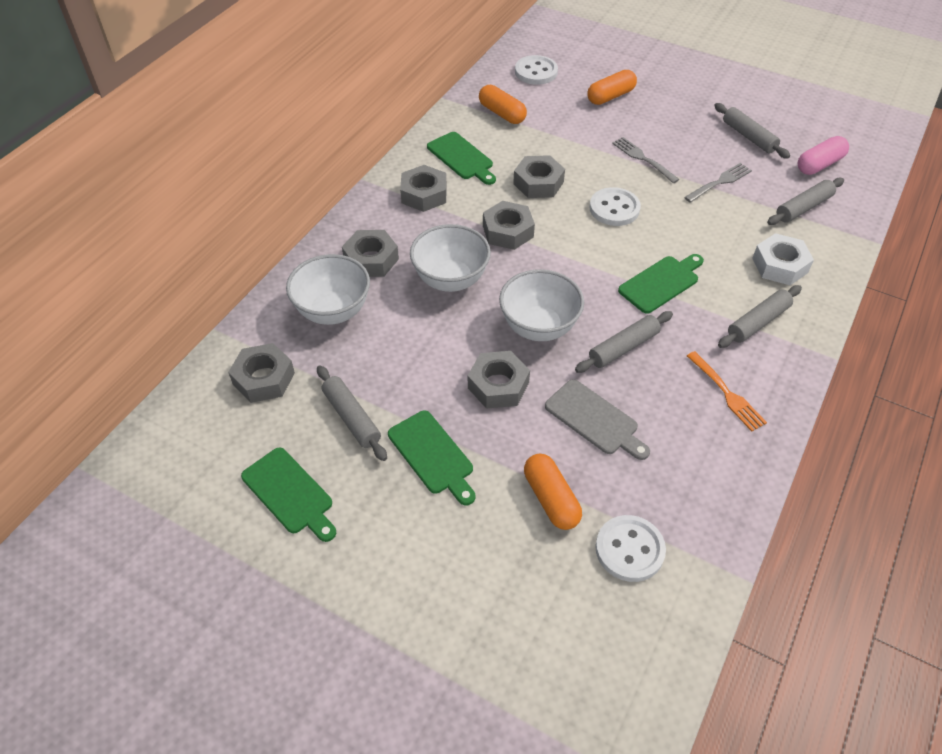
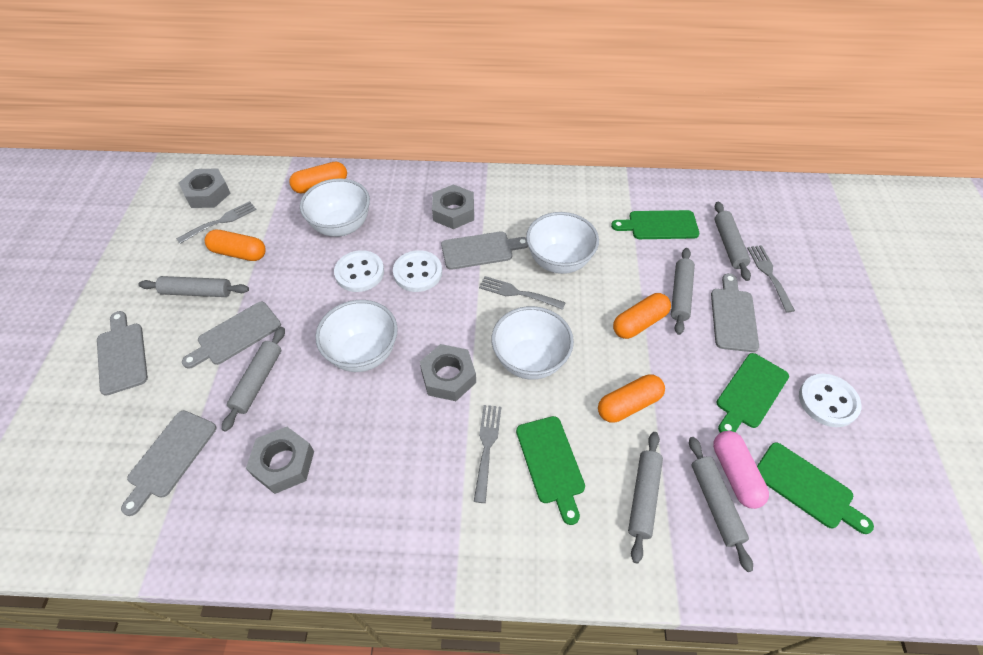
grey cutting board: [545,379,650,460] = 1 -> [97,311,148,396] [121,411,216,516] [182,302,281,369] [441,231,528,270] [711,273,759,352] = 5
grey fork: [612,137,680,183] [684,163,752,203] = 2 -> [176,201,257,244] [474,405,501,503] [479,276,566,310] [747,245,795,313] = 4
grey nut: [228,343,295,403] [342,230,399,277] [400,165,447,212] [468,351,530,409] [483,201,535,250] [513,155,565,198] = 6 -> [179,168,231,208] [246,427,314,494] [420,344,476,401] [432,184,474,229] = 4
grey rolling pin: [317,365,387,461] [575,311,673,373] [714,103,790,159] [718,285,802,348] [767,178,844,225] = 5 -> [138,276,249,297] [222,327,285,432] [628,432,663,563] [671,248,695,335] [689,437,753,572] [714,202,751,281] = 6
orange capsule: [479,85,527,124] [524,454,582,530] [587,70,637,105] = 3 -> [205,230,266,261] [289,162,347,194] [598,374,665,423] [613,293,671,339] = 4
orange fork: [687,351,767,432] = 1 -> none = 0
white bowl: [286,254,370,325] [410,224,491,292] [499,269,584,341] = 3 -> [300,178,370,237] [315,300,398,372] [491,306,574,380] [526,212,599,274] = 4
white nut: [752,233,814,285] = 1 -> none = 0

